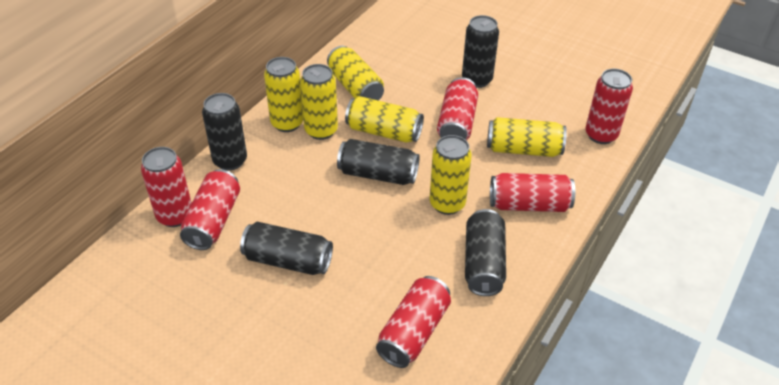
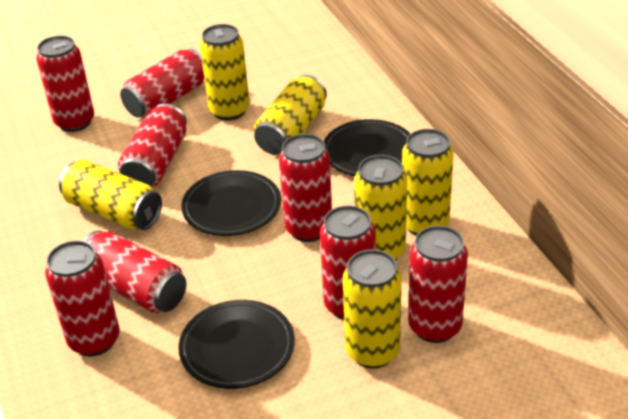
black can: [202,93,247,171] [240,222,333,275] [337,139,420,185] [462,15,499,88] [465,209,506,296] = 5 -> none = 0
black plate: none = 0 -> [178,300,295,389] [181,170,281,236] [324,119,410,176] = 3
red can: [141,147,192,227] [180,169,240,250] [376,276,451,368] [437,77,478,140] [490,173,575,212] [585,69,633,144] = 6 -> [36,36,94,132] [45,241,120,356] [82,230,186,313] [118,103,187,187] [120,48,204,118] [279,134,332,242] [320,205,376,320] [408,225,468,343] = 8

